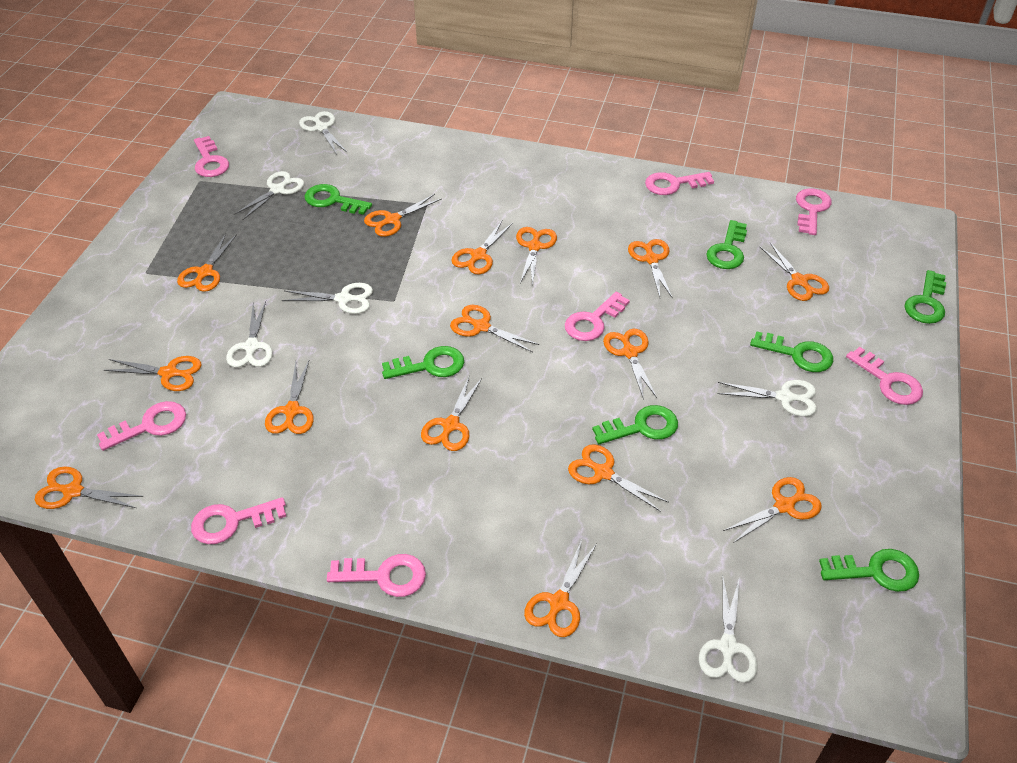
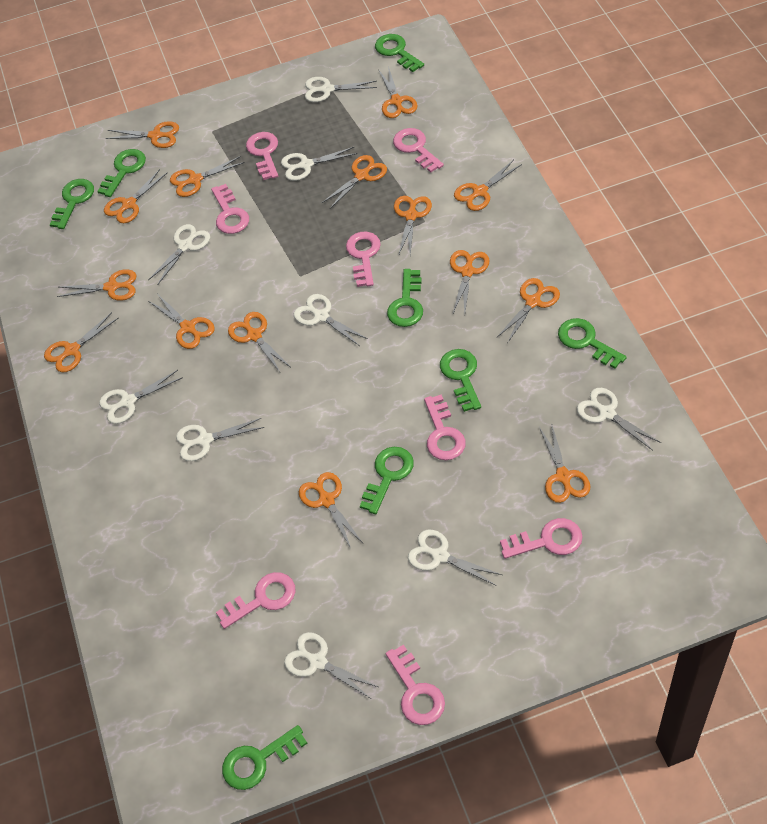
green key: [305,184,372,215] [382,346,464,379] [592,405,678,444] [706,220,747,269] [750,331,833,372] [819,549,919,592] [905,270,946,324] = 7 -> [50,179,94,229] [97,149,146,197] [222,725,308,790] [360,447,414,514] [375,34,424,72] [387,269,423,327] [440,349,481,412] [558,318,627,369] = 8
white scissors: [226,301,273,367] [234,171,304,220] [282,283,373,314] [299,111,347,155] [699,578,758,683] [718,380,817,417] = 6 -> [99,370,183,424] [148,224,210,285] [176,418,264,461] [281,147,357,181] [284,632,378,698] [294,294,368,346] [305,77,377,102] [408,530,502,586] [577,388,661,451] = 9

